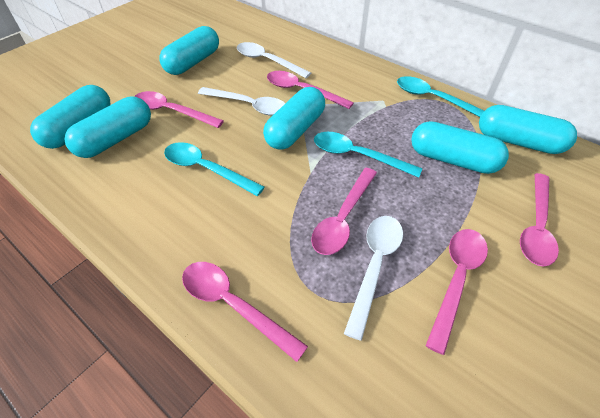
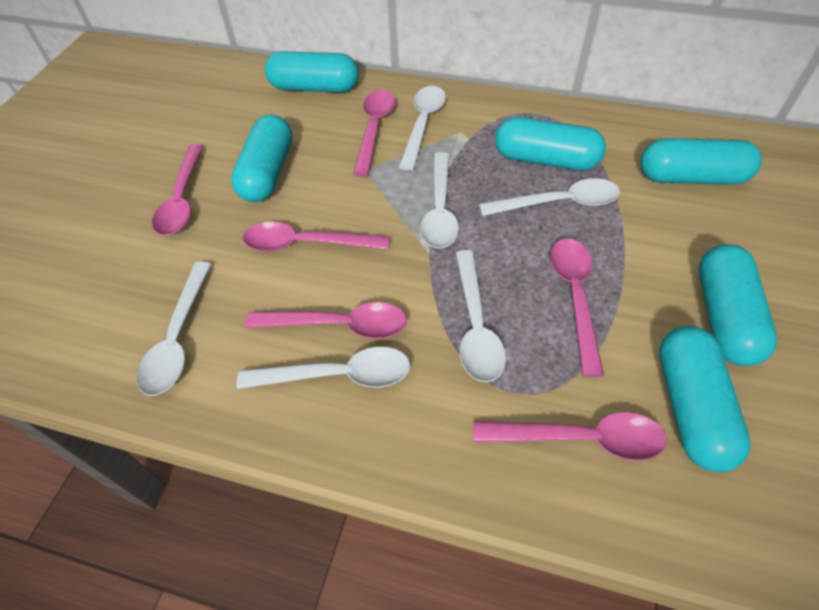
turquoise spoon: [164,142,265,196] [314,132,423,178] [397,76,484,117] = 3 -> none = 0
white spoon: [198,87,285,116] [237,42,311,78] [344,216,403,341] = 3 -> [137,262,211,396] [237,347,410,389] [399,86,446,171] [420,152,459,249] [456,250,506,382] [479,178,620,216] = 6

